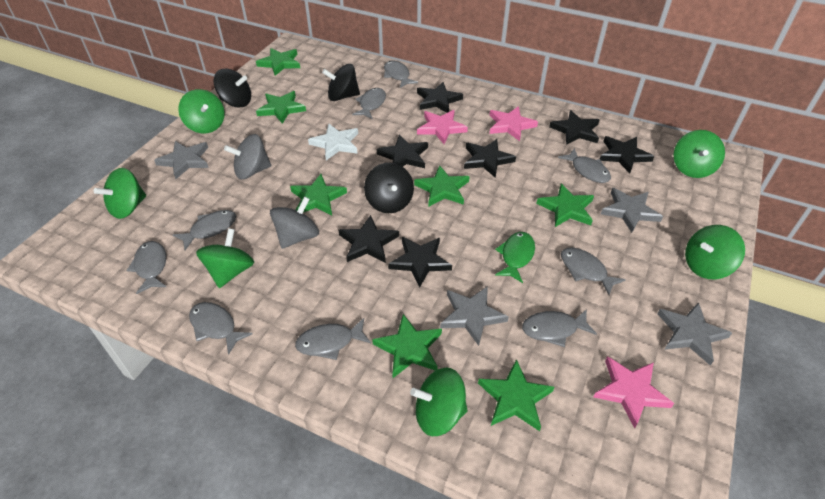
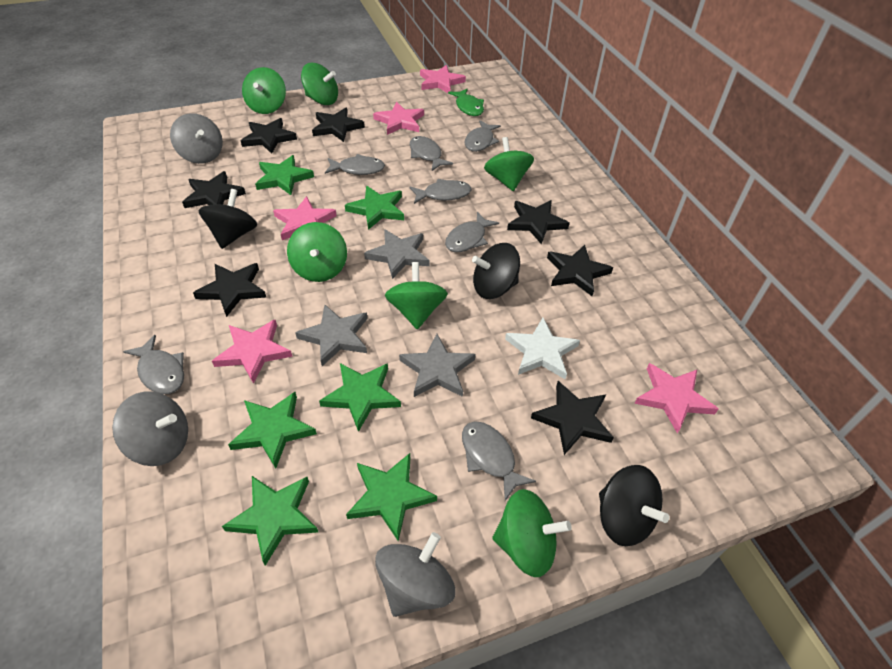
green star: [256,48,300,76] [256,91,306,124] [290,174,347,215] [372,314,442,378] [414,165,470,207] [478,359,554,431] [536,183,594,227] = 7 -> [222,476,318,566] [228,392,317,469] [255,155,314,195] [319,363,401,432] [345,186,404,230] [346,453,437,541] = 6
grey fish: [126,241,166,294] [173,210,236,250] [189,302,252,355] [295,318,371,360] [352,88,386,119] [384,60,418,88] [522,309,597,347] [558,148,611,183] [561,248,626,295] = 9 -> [123,335,184,394] [325,154,385,175] [410,136,453,171] [410,179,472,204] [445,212,499,252] [462,421,536,501] [464,120,501,152] = 7
grey spinning top: [224,134,271,179] [270,196,319,249] = 2 -> [112,392,188,466] [170,113,223,164] [375,532,455,617] = 3
grey star: [154,141,209,179] [440,286,509,346] [601,188,663,233] [657,302,732,365] = 4 -> [295,305,367,366] [364,229,430,279] [399,334,476,397] = 3
pink star: [417,110,468,144] [489,106,538,141] [594,356,674,428] = 3 -> [212,320,293,384] [273,196,337,240] [373,102,424,135] [420,65,466,93] [634,363,718,433] = 5

